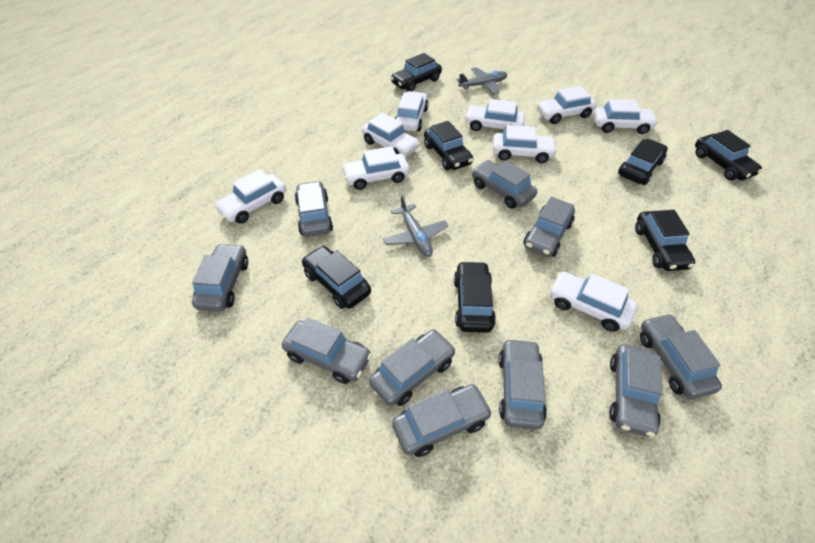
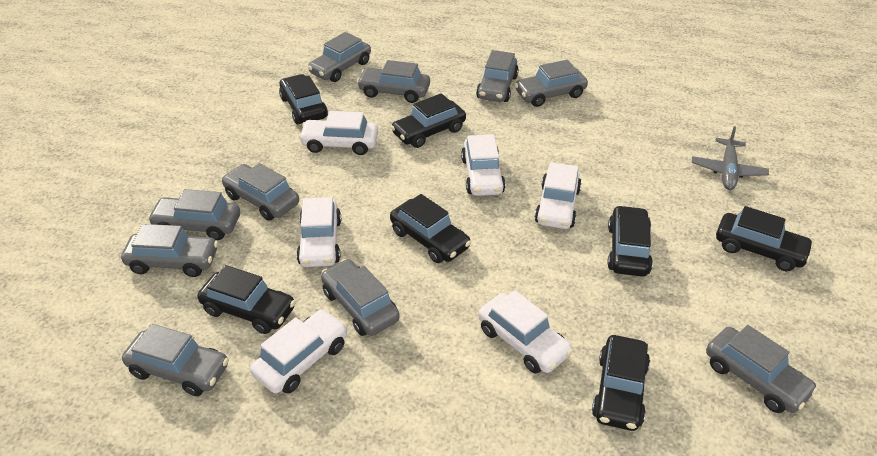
grey plane: [383,195,449,257] [456,67,507,94] = 2 -> [692,126,769,190] = 1
white car: [214,169,286,224] [341,146,409,190] [362,113,420,157] [395,91,429,131] [464,99,525,131] [493,125,557,163] [537,86,596,124] [549,271,637,332] [594,99,658,134] = 9 -> [250,309,347,394] [296,197,341,267] [298,111,378,155] [461,134,505,196] [478,290,573,374] [535,162,582,229] = 6

